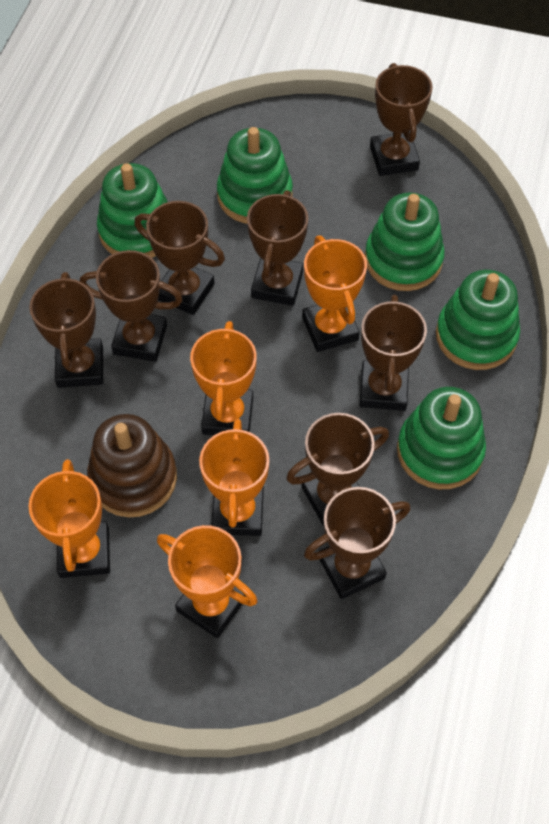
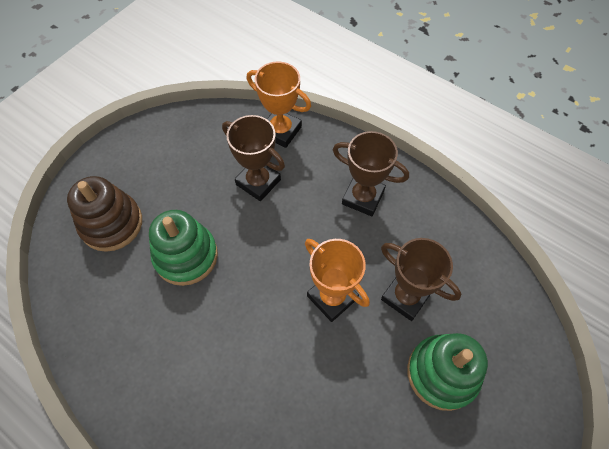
brown trophy: [29,272,103,388] [80,250,183,362] [134,201,225,315] [247,190,308,306] [286,413,389,526] [304,487,410,599] [359,295,427,411] [370,63,433,176] = 8 -> [222,115,285,201] [333,131,409,216] [381,238,461,321] = 3
green stacking toy: [97,163,168,258] [217,127,293,224] [365,193,445,291] [397,387,486,489] [436,270,520,370] = 5 -> [149,210,218,286] [407,333,488,411] = 2
orange trophy: [28,459,110,578] [157,525,257,638] [190,321,257,435] [199,419,269,536] [302,236,367,352] = 5 -> [247,62,311,148] [305,239,370,322] = 2

